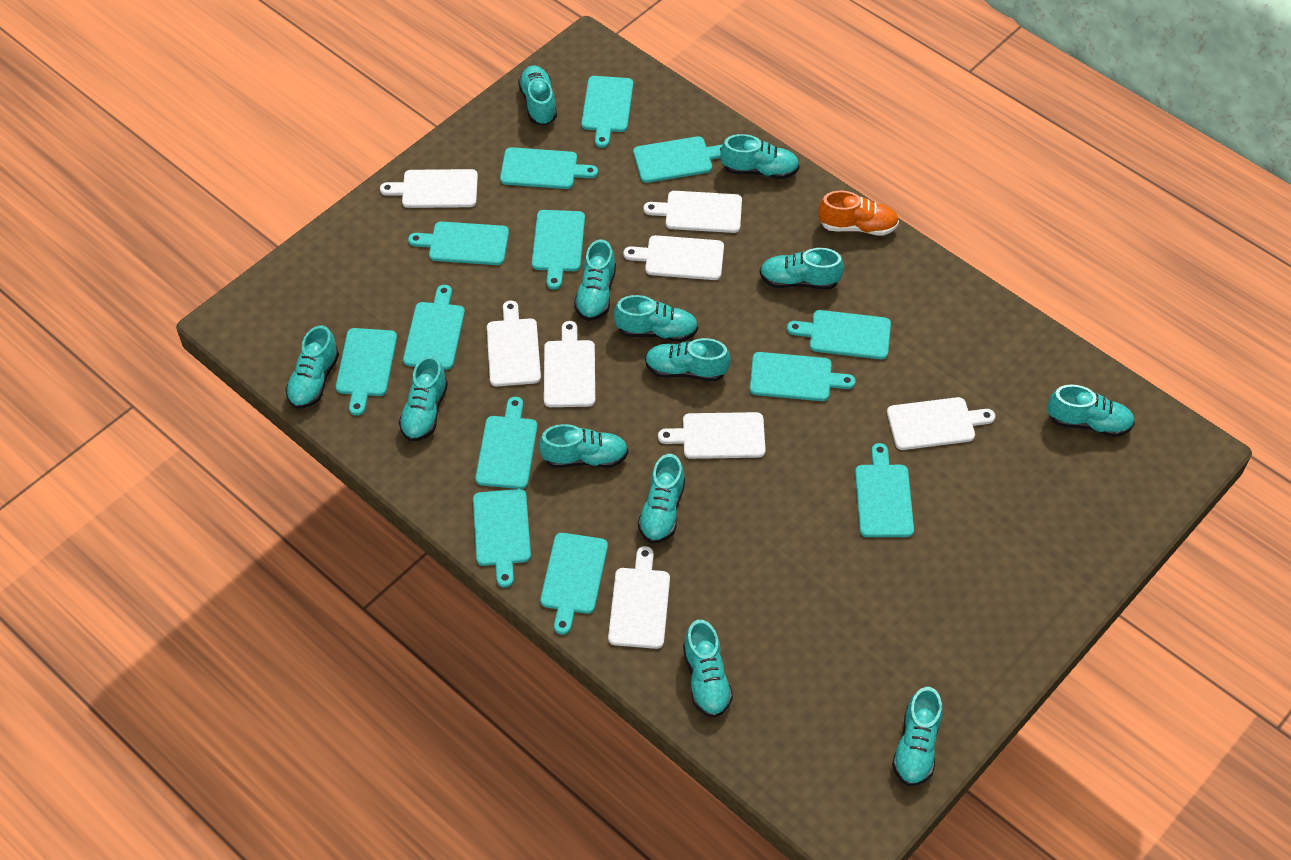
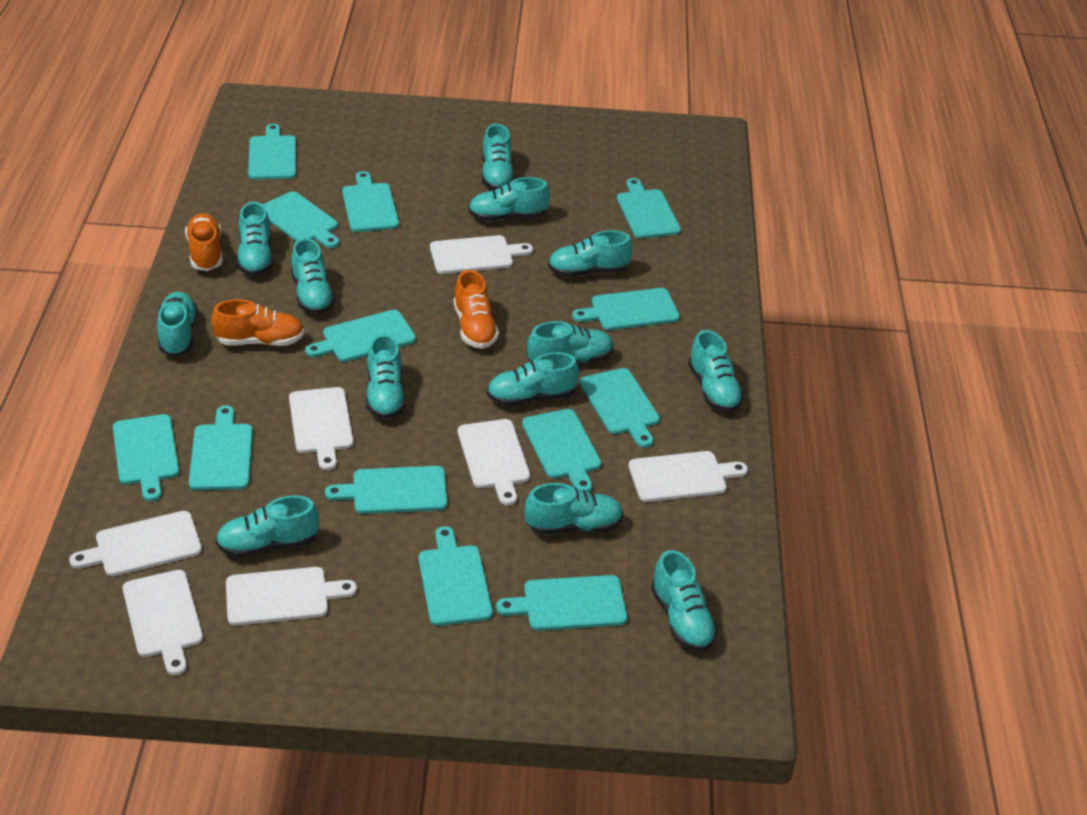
orange shoe: [818,191,899,236] = 1 -> [185,213,223,271] [211,299,304,346] [454,270,499,349] = 3
white cutting board: [380,169,478,208] [487,301,541,386] [544,321,595,407] [608,546,670,649] [623,235,724,280] [643,191,742,233] [658,412,766,459] [887,397,995,450] = 8 -> [69,511,202,576] [123,570,203,675] [226,567,357,626] [289,387,354,470] [430,235,533,274] [458,419,530,505] [628,451,748,502] = 7

